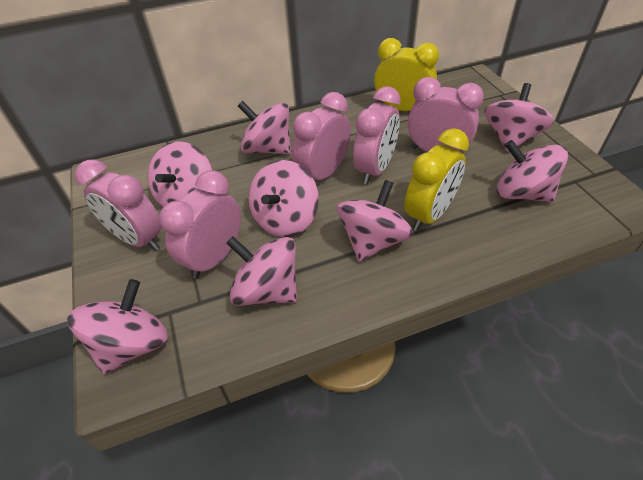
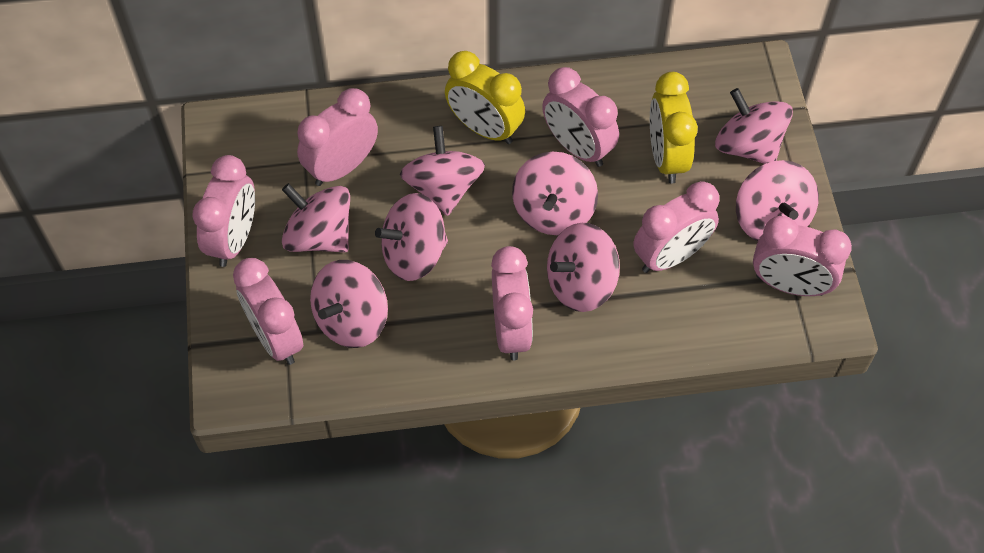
pink clock: [75,160,162,251] [159,170,241,279] [292,92,351,180] [353,86,401,184] [407,77,484,153] = 5 -> [193,155,255,267] [233,258,303,365] [297,88,378,186] [491,246,533,360] [542,67,619,167] [633,181,719,273] [753,216,852,296] = 7

